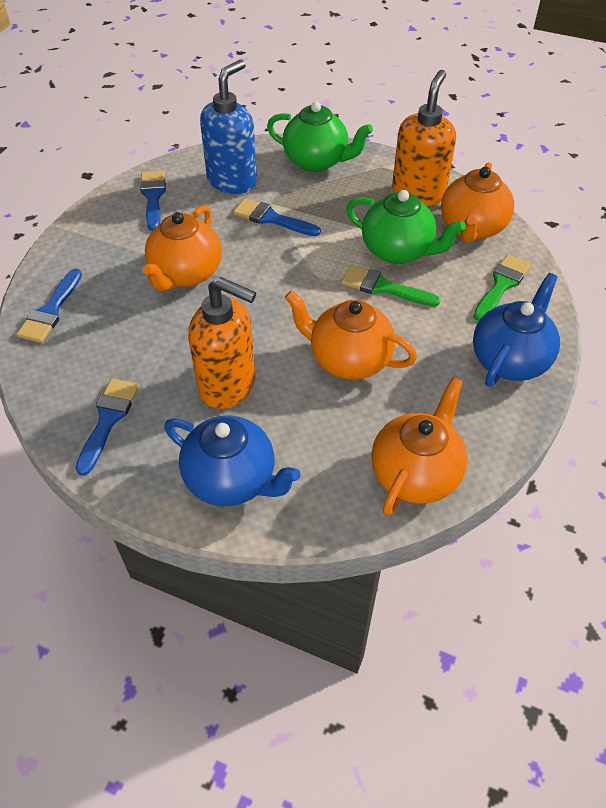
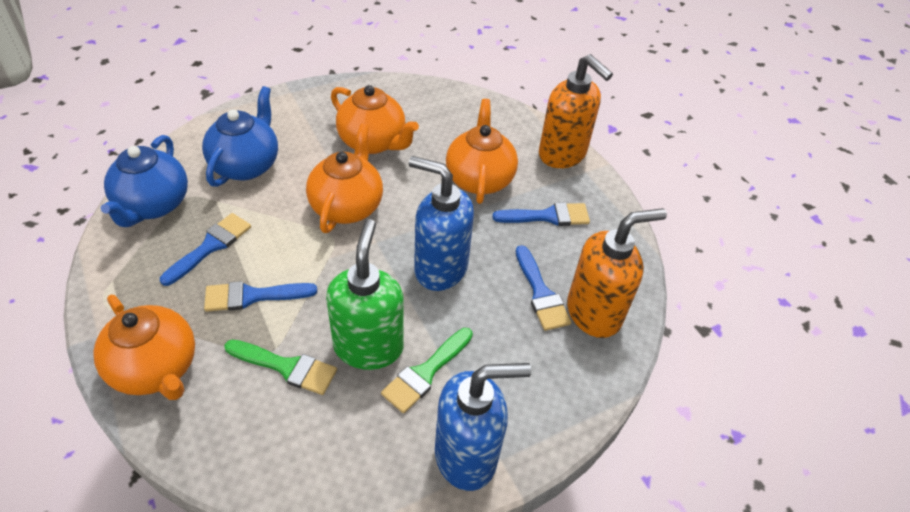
blue soap dispenser: [200,60,257,194] = 1 -> [409,156,474,291] [435,363,531,491] = 2
green soap dispenser: none = 0 -> [326,219,404,370] = 1
green teapot: [267,102,373,172] [346,190,466,264] = 2 -> none = 0

